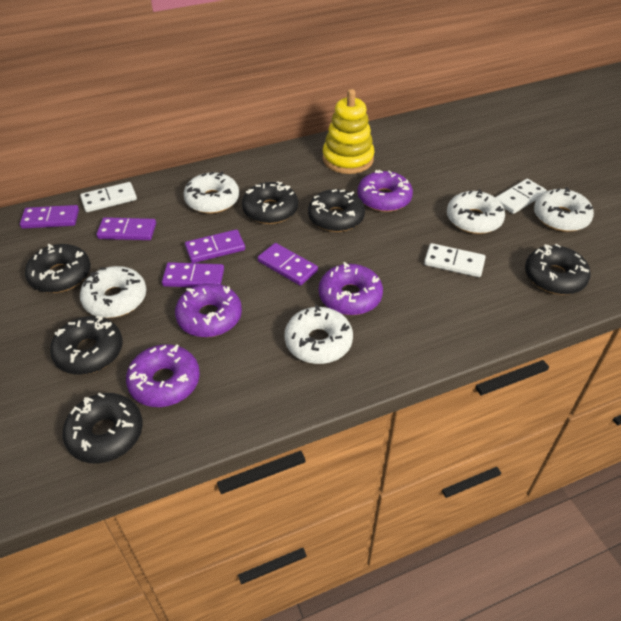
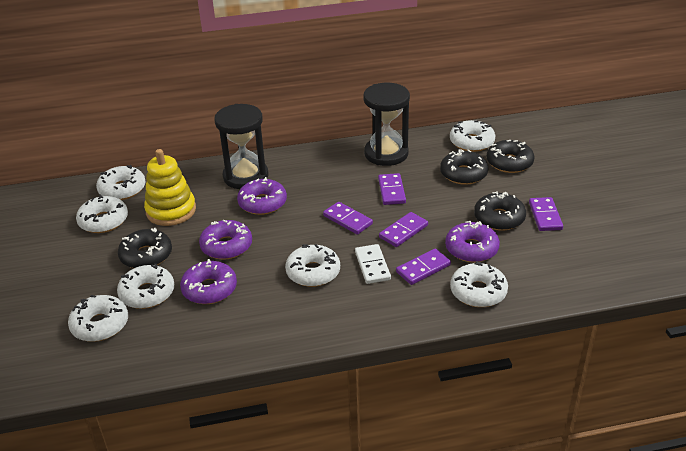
black donut: [25,244,91,293] [50,316,123,374] [62,393,143,463] [242,181,298,224] [308,189,365,232] [525,244,591,295] = 6 -> [118,228,172,268] [440,149,488,185] [474,191,526,231] [487,140,535,173] = 4
black hourglass: none = 0 -> [214,104,268,189] [363,83,410,166] = 2
white domino: [80,182,137,212] [424,243,486,277] [495,179,547,214] = 3 -> [355,244,391,284] = 1
white donut: [80,266,146,318] [184,172,239,214] [284,305,353,364] [447,189,505,234] [534,187,594,232] = 5 -> [68,295,128,342] [76,195,128,233] [96,165,146,200] [117,264,174,309] [285,244,340,287] [450,120,495,152] [450,261,508,307] = 7

